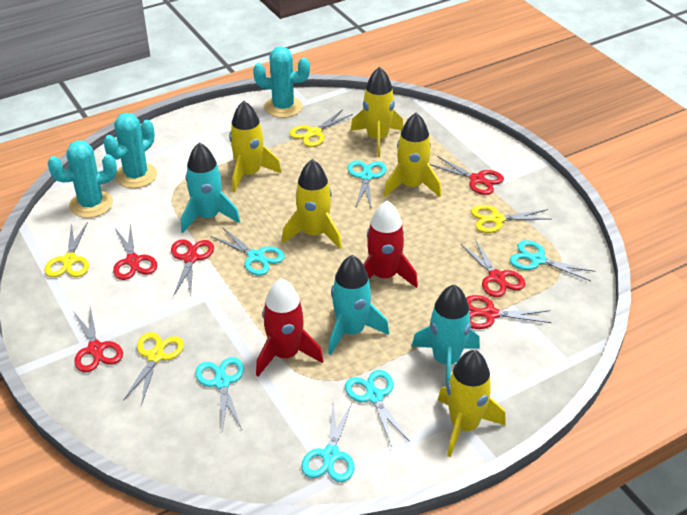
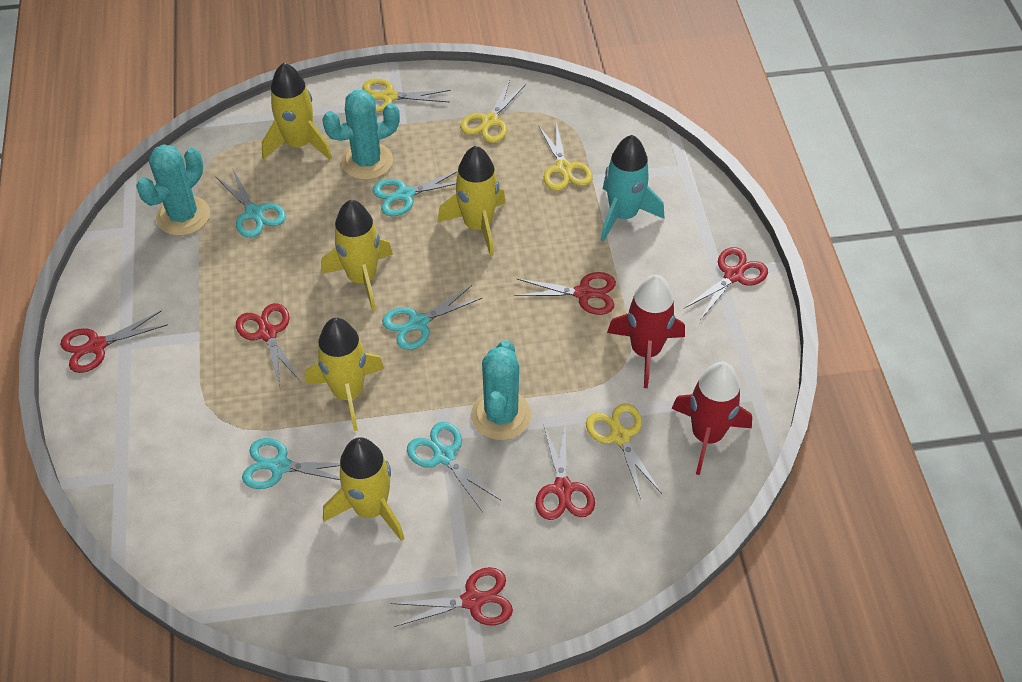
turquoise rocket: [181,142,240,233] [328,255,389,355] [411,284,480,386] = 3 -> [600,135,664,242] = 1
turquoise scissors: [195,357,244,433] [211,227,285,275] [301,403,354,482] [345,370,410,447] [347,160,387,209] [510,240,596,281] = 6 -> [215,168,286,238] [242,438,340,489] [373,170,458,216] [382,285,483,350] [407,422,500,512] = 5

